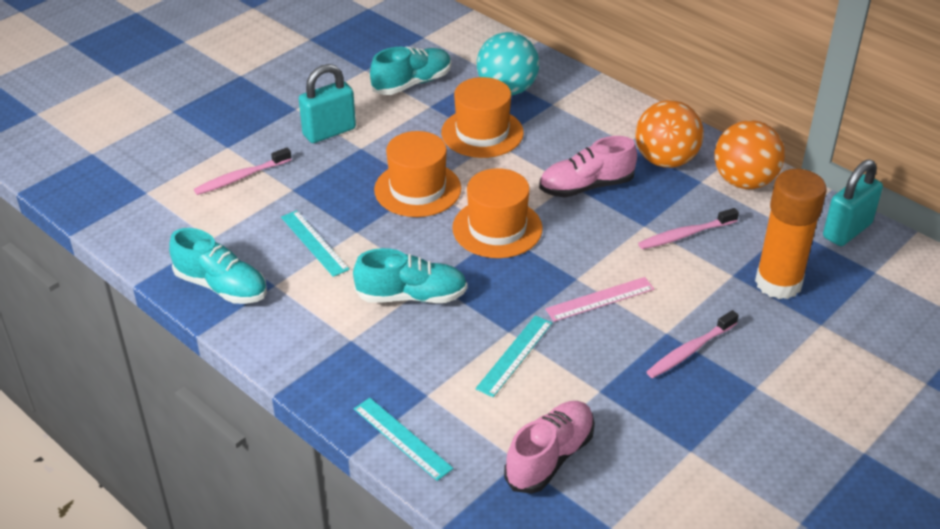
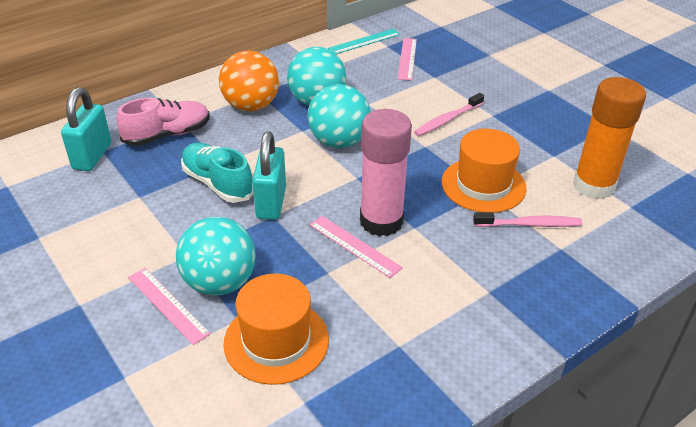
orange ball: [635,100,704,168] [715,120,785,189] = 2 -> [219,51,279,111] = 1
orange hat: [374,131,461,217] [441,77,524,158] [452,168,543,258] = 3 -> [223,274,329,385] [442,129,526,213] = 2
pink glue stick: none = 0 -> [360,109,412,236] = 1
pink ruler: [545,277,654,322] = 1 -> [128,268,211,345] [309,216,403,278] [398,38,417,81] = 3
pink shoe: [504,401,595,494] [539,136,637,198] = 2 -> [117,98,210,146] = 1
pink toothbrush: [194,148,292,195] [638,208,739,249] [647,310,739,378] = 3 -> [414,93,484,136] [473,212,582,227] = 2
turquoise ball: [477,32,539,95] = 1 -> [176,217,256,296] [287,47,346,106] [307,84,370,148] = 3
turquoise ruler: [281,210,350,277] [354,398,453,481] [475,315,552,397] = 3 -> [328,29,400,54] = 1
turquoise shoe: [169,228,267,304] [353,248,467,303] [370,46,451,95] = 3 -> [181,143,253,203] = 1

